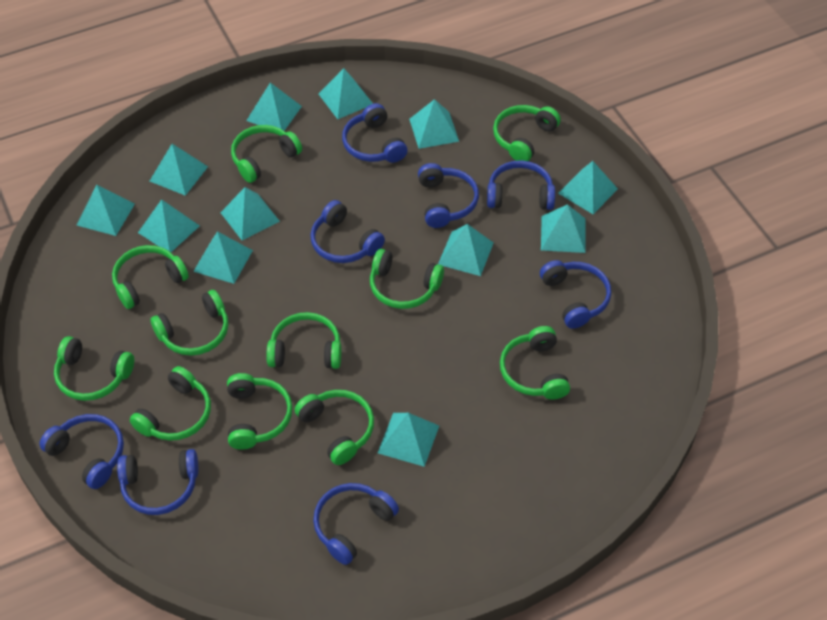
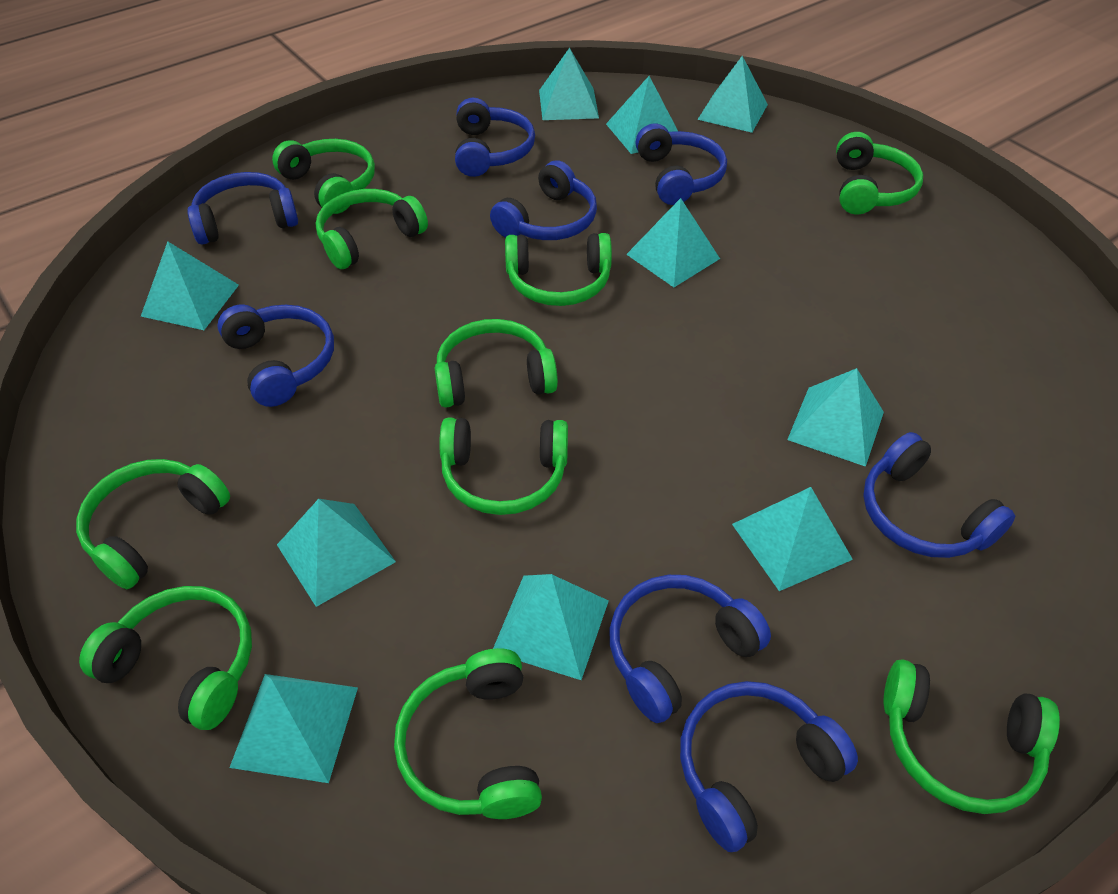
green headphones: [54,336,134,401] [112,245,189,309] [130,366,211,441] [150,290,228,356] [227,373,292,450] [231,125,302,183] [266,312,341,369] [295,390,374,465] [370,249,444,309] [493,105,561,161] [500,326,570,400] = 11 -> [76,459,230,589] [79,586,252,730] [272,139,375,214] [316,189,428,269] [394,648,542,819] [435,319,558,408] [439,418,568,515] [505,233,612,306] [836,132,923,214] [883,659,1060,814] = 10
turquoise pyramid: [77,185,135,236] [138,199,200,252] [150,144,208,196] [193,231,253,284] [220,187,280,241] [246,83,302,131] [319,68,373,119] [378,413,439,467] [409,99,459,149] [438,224,494,276] [541,204,585,253] [558,161,618,214] = 12 -> [141,241,239,330] [229,674,358,783] [277,499,396,607] [493,574,609,680] [539,48,599,120] [606,76,678,154] [626,198,720,287] [697,56,768,133] [732,487,853,591] [787,368,884,467] = 10

